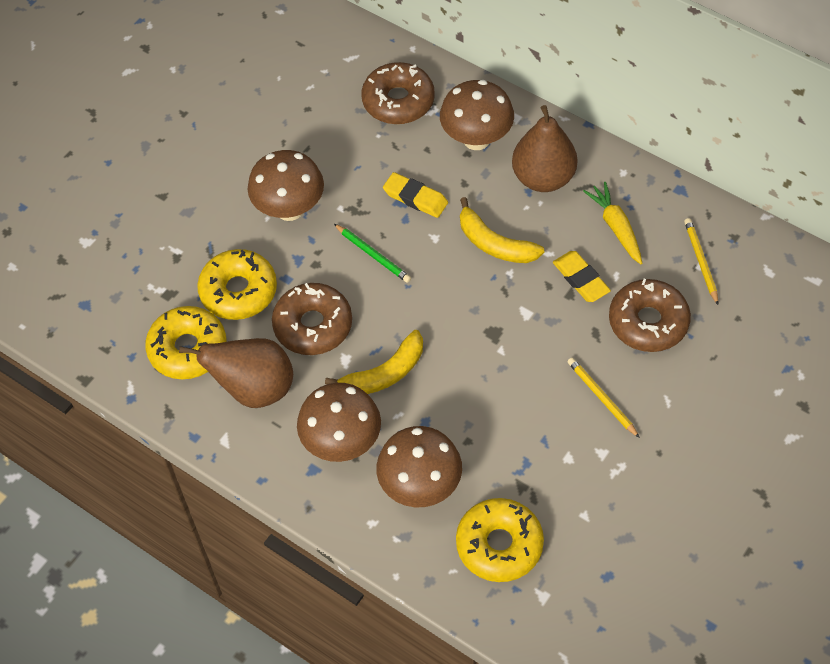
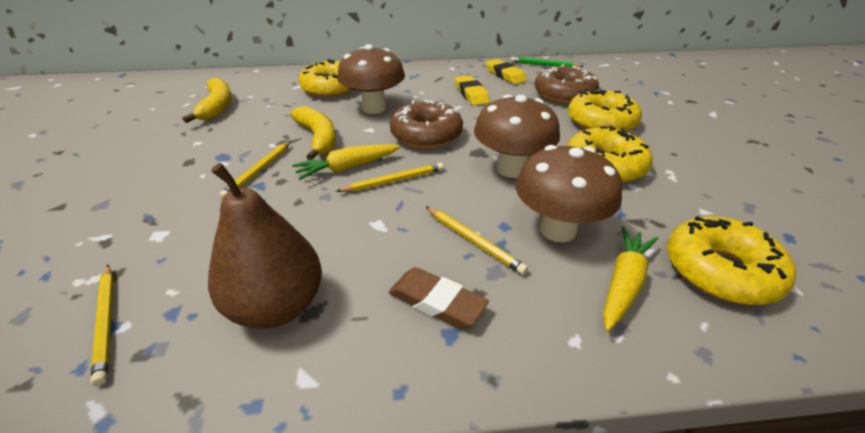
brown donut: [272,283,352,355] [361,62,435,124] [609,279,691,352] = 3 -> [390,100,463,149] [534,64,599,104] = 2
brown eraser: none = 0 -> [389,267,489,329] = 1
brown mushroom: [247,150,324,221] [297,383,381,462] [376,426,462,507] [440,80,514,150] = 4 -> [337,44,405,114] [474,95,560,178] [516,145,622,242] = 3
brown pear: [179,338,293,408] [512,105,577,192] = 2 -> [208,163,322,329] = 1
yellow carrot: [583,182,642,264] = 1 -> [292,144,400,180] [603,227,658,331] = 2
yellow donut: [145,306,227,379] [197,249,277,320] [456,498,544,582] = 3 -> [298,59,353,98] [567,126,653,183] [568,89,642,132] [667,216,796,305] = 4
yellow pencil: [567,358,640,438] [684,218,718,305] = 2 -> [91,265,114,386] [219,141,291,199] [336,163,444,192] [426,206,528,275] = 4

